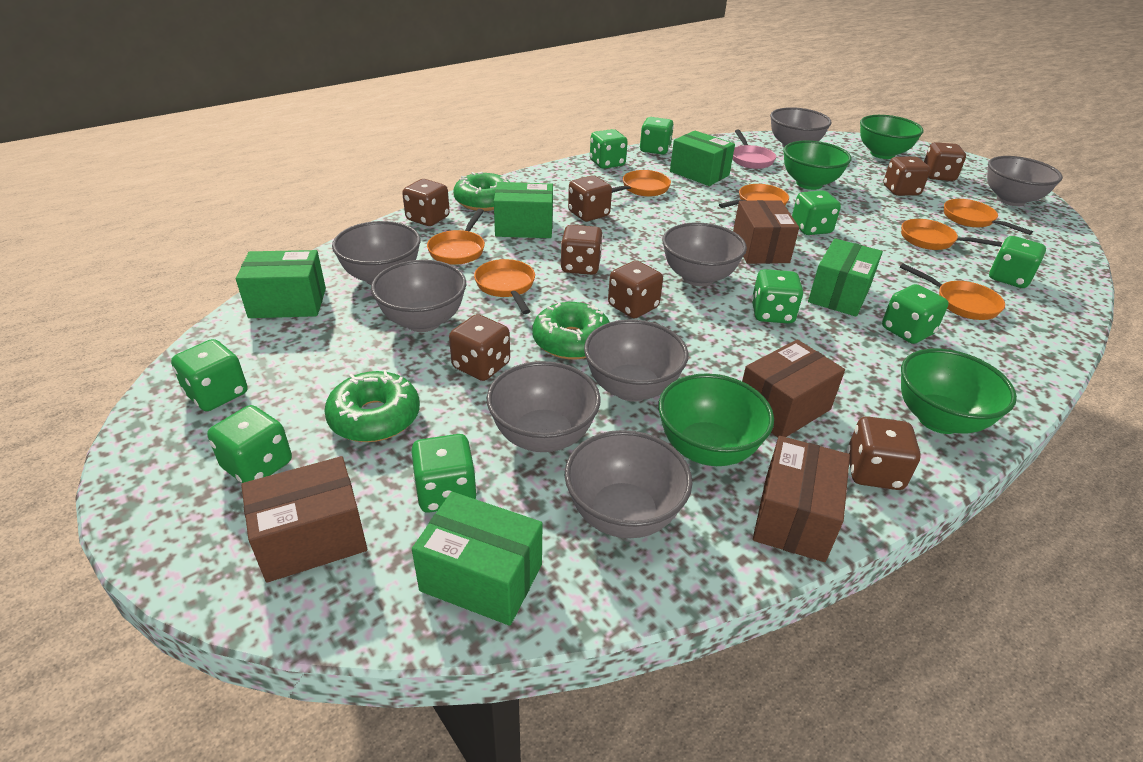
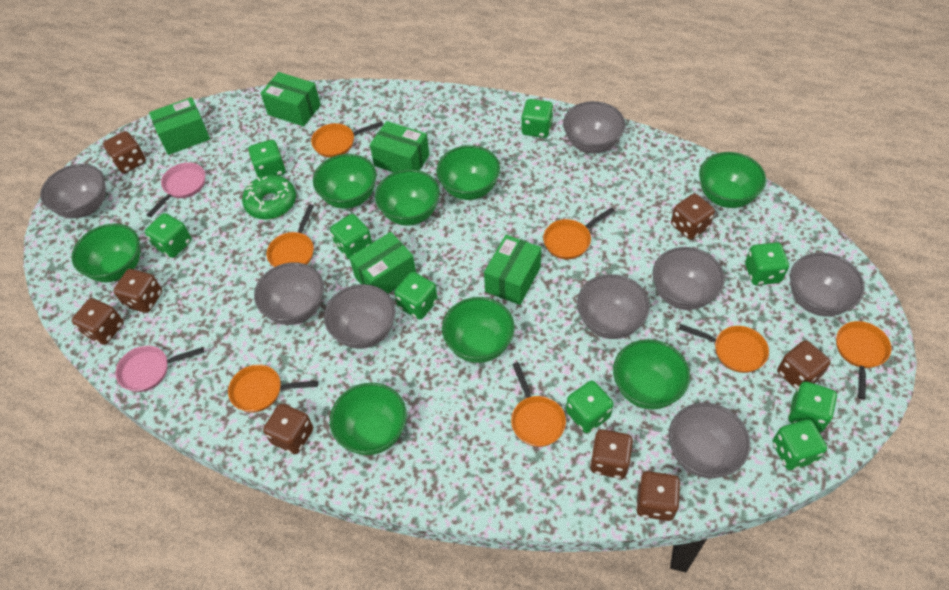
brown box: [241,456,367,583] [733,200,799,264] [742,339,845,437] [753,436,850,562] = 4 -> none = 0
green bowl: [658,373,774,466] [783,141,851,190] [860,115,924,159] [901,348,1017,434] = 4 -> [72,223,140,282] [313,154,376,209] [330,383,407,455] [375,169,440,226] [436,145,500,200] [442,297,515,363] [613,339,690,409] [699,152,766,208] = 8
green donut: [324,370,420,442] [453,172,510,211] [533,302,610,360] = 3 -> [242,175,296,220] = 1
pink pan: [732,130,776,169] = 1 -> [115,345,204,392] [147,162,205,217] = 2

